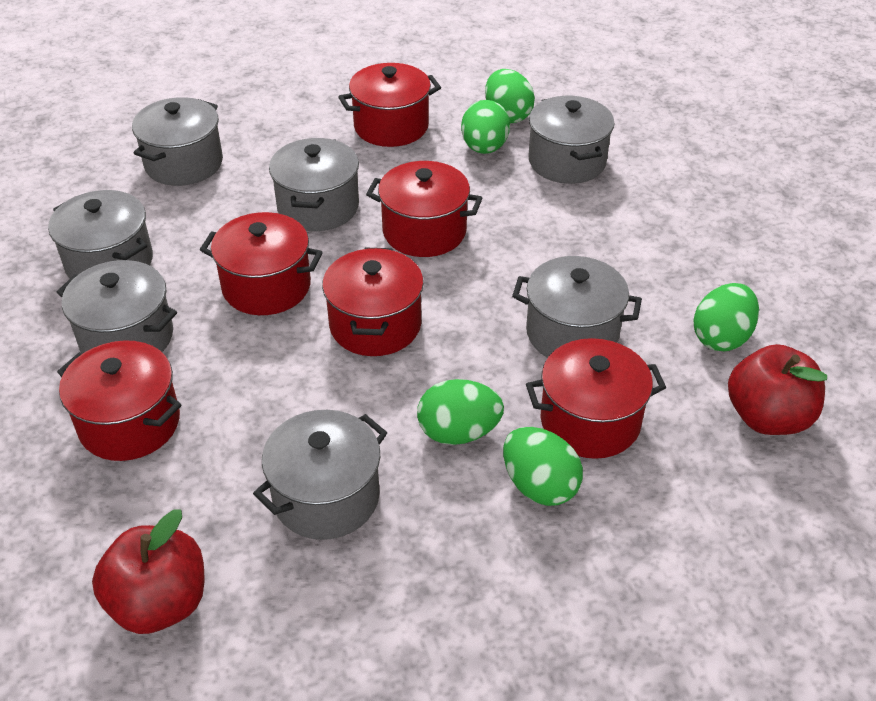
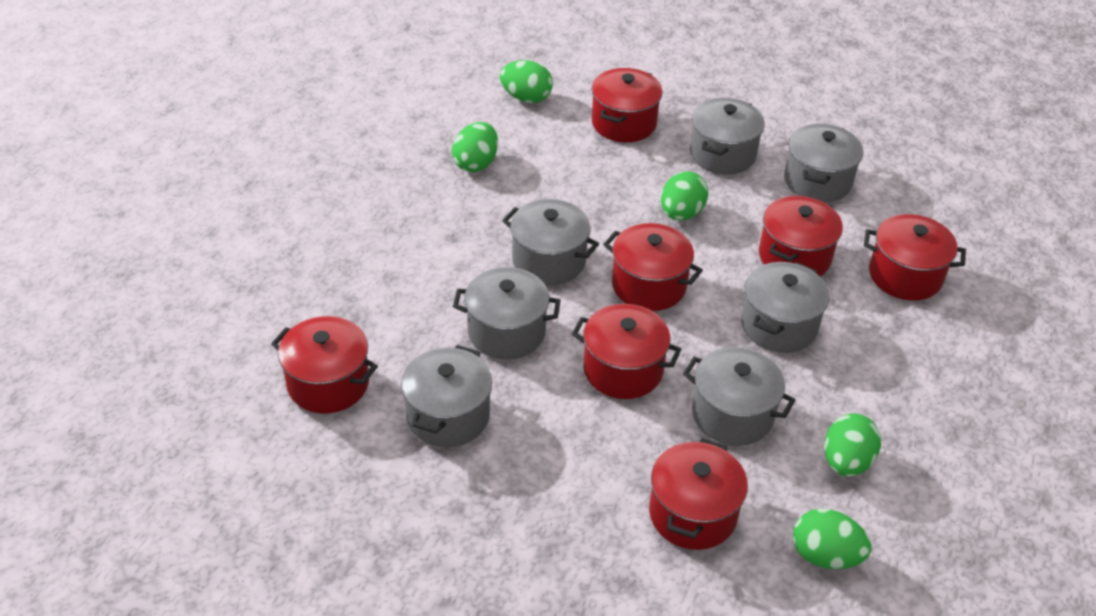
red apple: [92,509,204,634] [728,344,827,435] = 2 -> none = 0
red pot: [57,340,181,461] [200,212,323,315] [322,248,424,356] [338,63,441,147] [366,161,482,257] [526,338,666,459] = 6 -> [271,316,378,413] [572,304,682,399] [592,68,663,142] [603,223,703,311] [649,438,748,550] [759,196,843,276] [864,214,966,300] = 7

